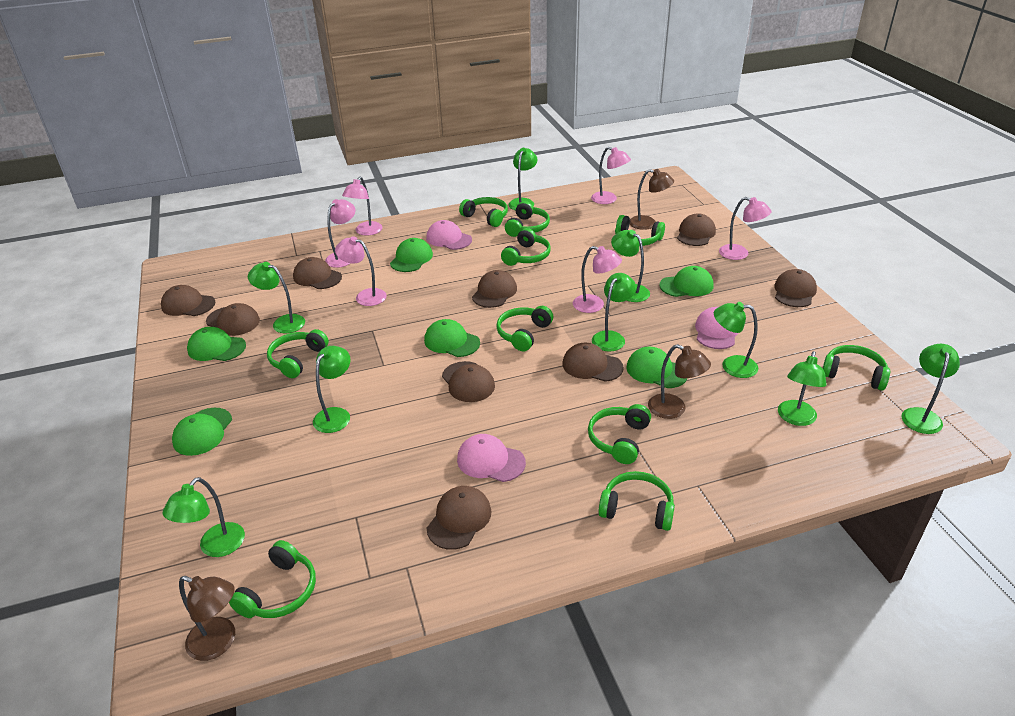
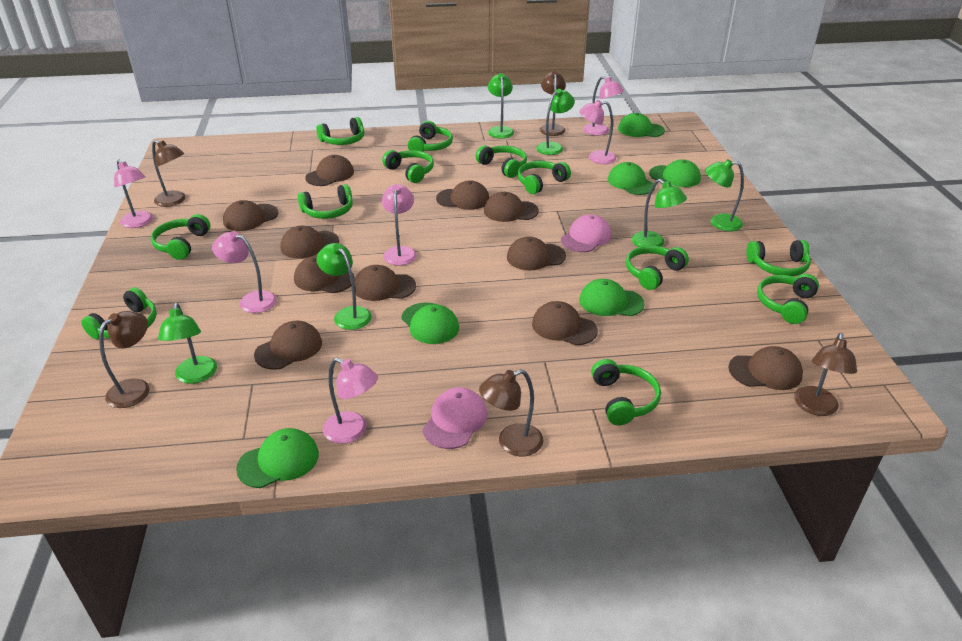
brown cap: [161,285,215,316] [206,303,260,336] [293,257,342,289] [427,486,491,550] [442,361,495,402] [472,270,517,308] [562,343,624,382] [677,213,716,246] [774,269,817,307] = 9 -> [223,200,279,231] [254,321,322,370] [280,226,339,259] [294,256,355,293] [305,155,354,186] [354,265,416,301] [436,180,489,210] [484,192,539,222] [507,237,566,270] [532,301,598,345] [729,346,803,390] = 11
brown lamp: [179,576,235,661] [630,169,674,230] [648,344,711,419] = 3 -> [99,311,149,408] [152,140,186,207] [479,369,543,456] [540,71,566,136] [794,333,857,416] = 5
green headphones: [229,540,316,618] [267,329,329,378] [459,197,508,227] [496,306,553,351] [501,228,551,266] [505,201,550,237] [588,404,651,464] [598,471,675,531] [615,215,665,246] [823,345,890,390] = 10 -> [81,287,157,339] [151,214,210,260] [298,184,353,219] [316,117,365,145] [382,150,434,183] [408,121,453,152] [475,145,527,178] [517,161,571,194] [591,359,661,425] [626,246,689,290] [746,240,811,276] [757,274,819,324] = 12
green lamp: [163,477,245,557] [248,262,305,333] [313,346,351,433] [509,148,537,210] [592,273,636,352] [611,230,650,302] [714,302,758,378] [778,351,827,426] [901,344,960,434] = 9 -> [158,303,217,384] [317,243,372,330] [488,73,514,138] [536,89,575,155] [632,179,687,247] [705,159,744,231] = 6
pink cap: [426,220,472,250] [457,434,526,482] [695,307,738,349] = 3 -> [423,387,487,449] [561,214,611,252] = 2

